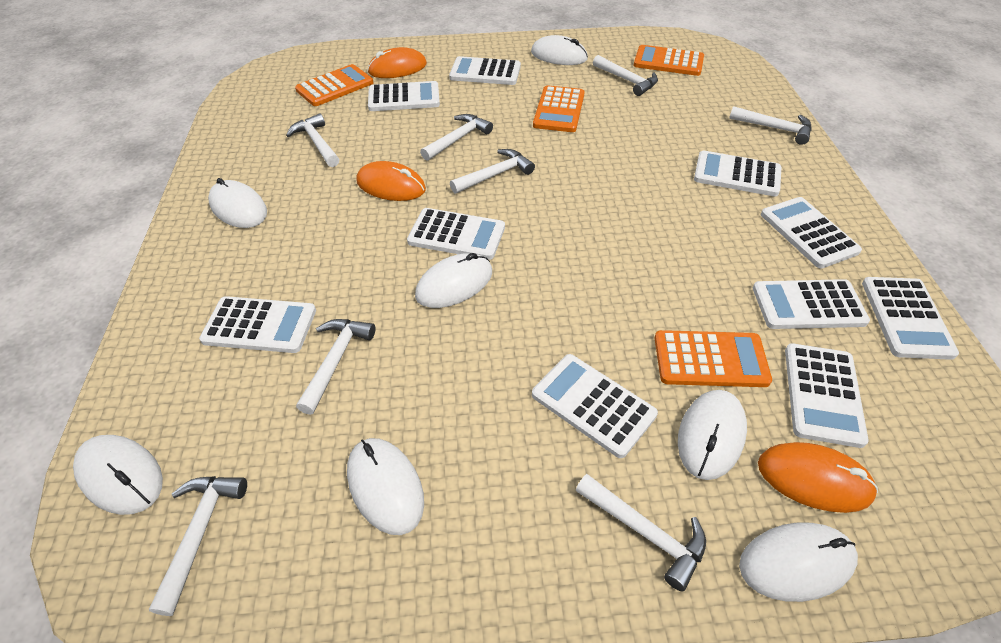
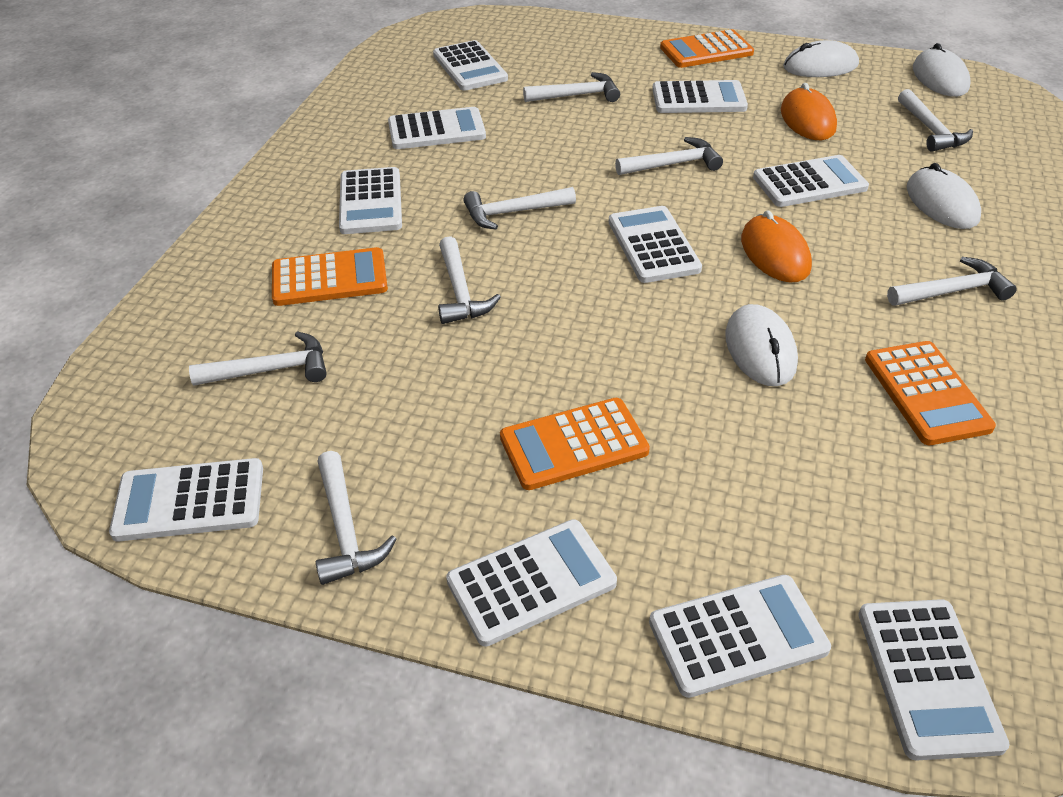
orange mouse: [356,161,426,201] [367,47,427,78] [758,442,878,513] = 3 -> [741,210,812,282] [781,83,837,140] = 2
white mouse: [73,435,163,515] [208,178,267,228] [347,438,424,535] [415,253,492,308] [531,35,588,65] [678,390,747,480] [739,522,858,602] = 7 -> [725,304,798,386] [783,40,859,77] [907,163,981,229] [913,43,971,97] = 4

